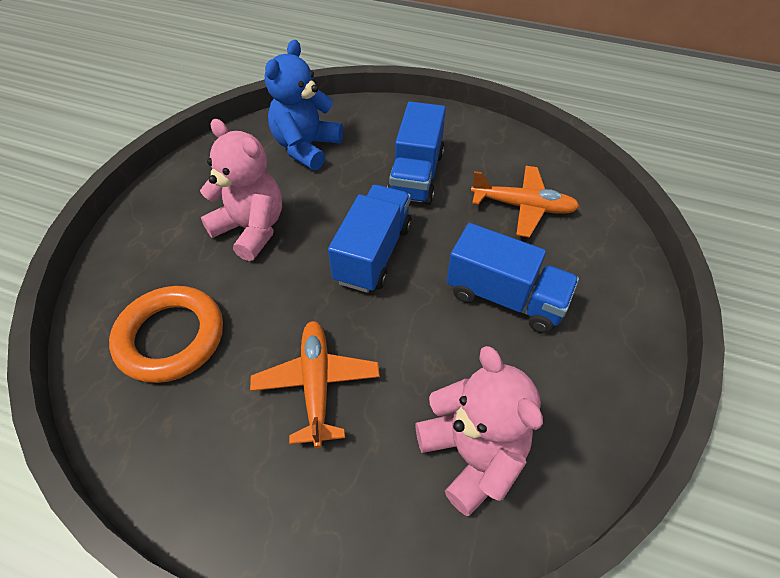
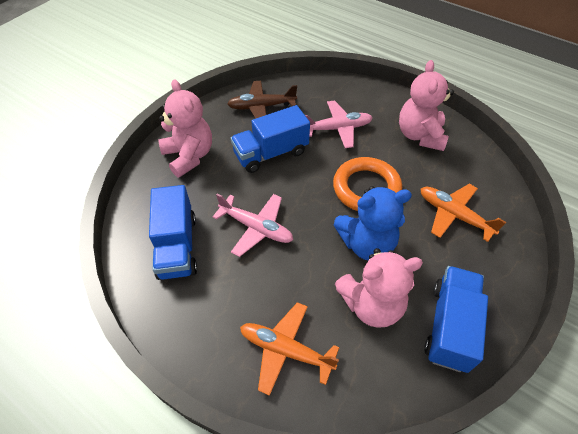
brown plane: none = 0 -> [227,81,297,119] = 1
pink plane: none = 0 -> [213,193,293,257] [305,100,373,148] = 2
pink teddy bear: [200,119,282,261] [415,346,543,516] = 2 -> [158,79,212,177] [334,248,423,328] [399,60,454,151] = 3

